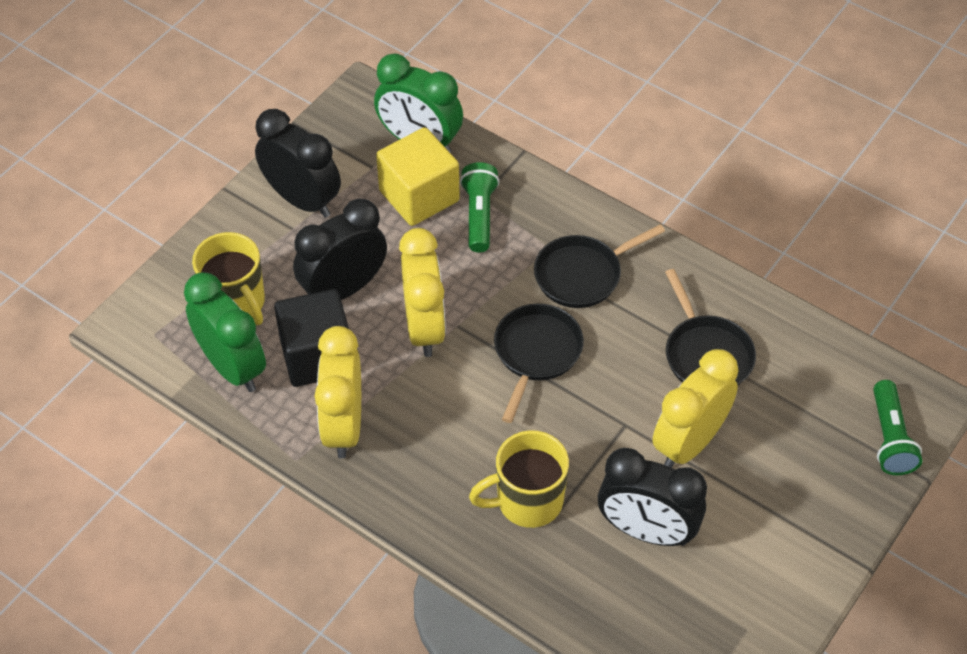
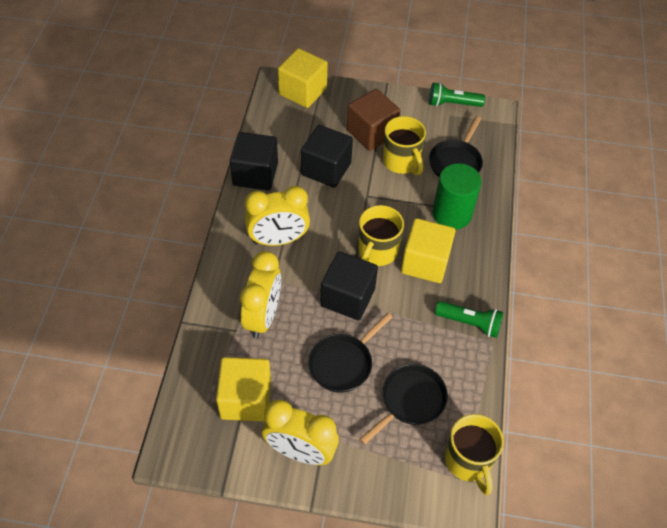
black clock: [255,109,341,217] [293,198,387,300] [598,448,707,546] = 3 -> none = 0
black cube: [274,289,349,387] = 1 -> [230,132,278,191] [301,125,353,188] [320,251,378,320] = 3
brown cube: none = 0 -> [347,89,400,151] = 1
green clock: [184,273,266,392] [374,54,463,153] = 2 -> none = 0
green cylinder: none = 0 -> [433,163,482,230] = 1
yellow cube: [376,127,460,226] = 1 -> [216,357,271,421] [278,48,328,108] [401,218,456,283] = 3
yellow mug: [192,232,265,325] [469,430,569,528] = 2 -> [358,205,404,266] [383,116,426,175] [445,414,504,495] = 3

